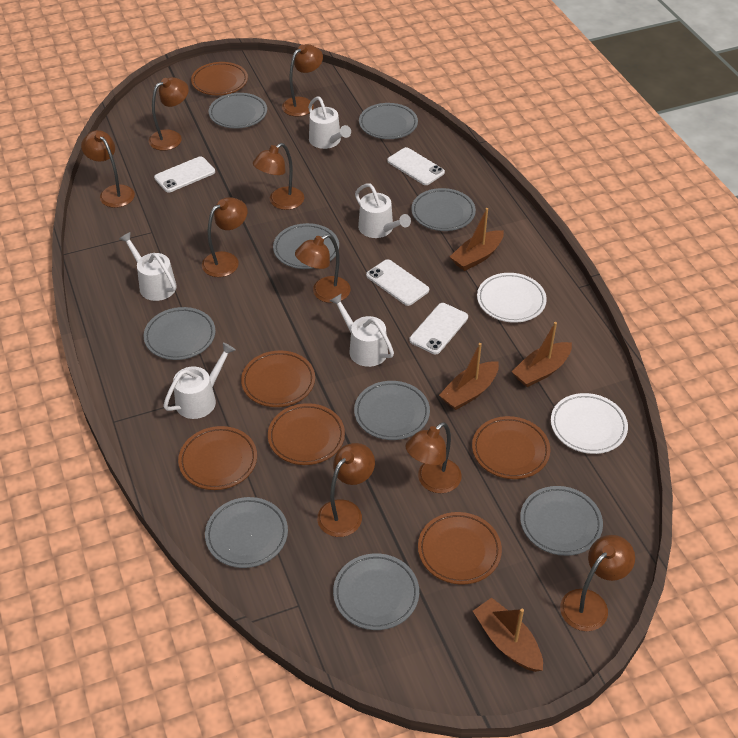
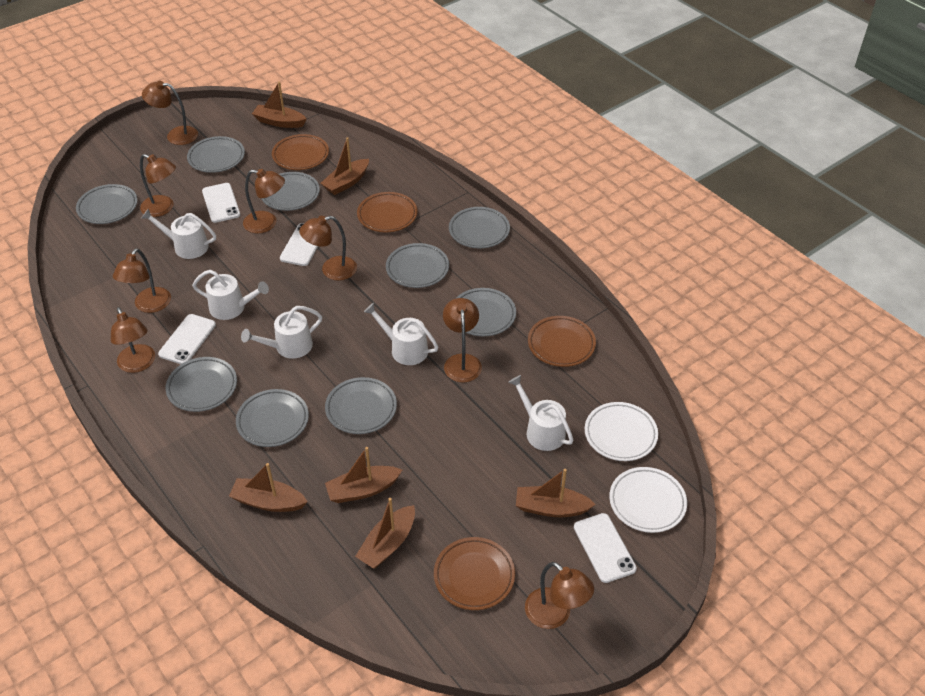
brown boat: [439,343,499,410] [450,208,504,271] [473,598,543,672] [512,322,572,387] = 4 -> [229,463,308,512] [252,82,307,128] [320,137,369,195] [325,447,402,503] [355,498,415,569] [516,469,596,517] = 6
brown lamp: [81,130,135,208] [149,77,189,151] [202,197,247,277] [253,143,304,210] [282,44,323,117] [295,234,350,303] [317,443,375,537] [406,422,462,493] [560,535,635,631] = 9 -> [111,307,155,373] [113,248,171,313] [140,154,176,217] [142,81,198,145] [243,169,285,234] [299,216,357,281] [443,298,482,382] [525,562,594,629] = 8
brown plate: [178,426,257,490] [191,62,248,95] [241,350,315,407] [268,403,345,465] [418,512,502,585] [472,416,550,479] = 6 -> [272,134,329,170] [357,192,417,232] [434,537,515,610] [528,316,596,367] = 4

